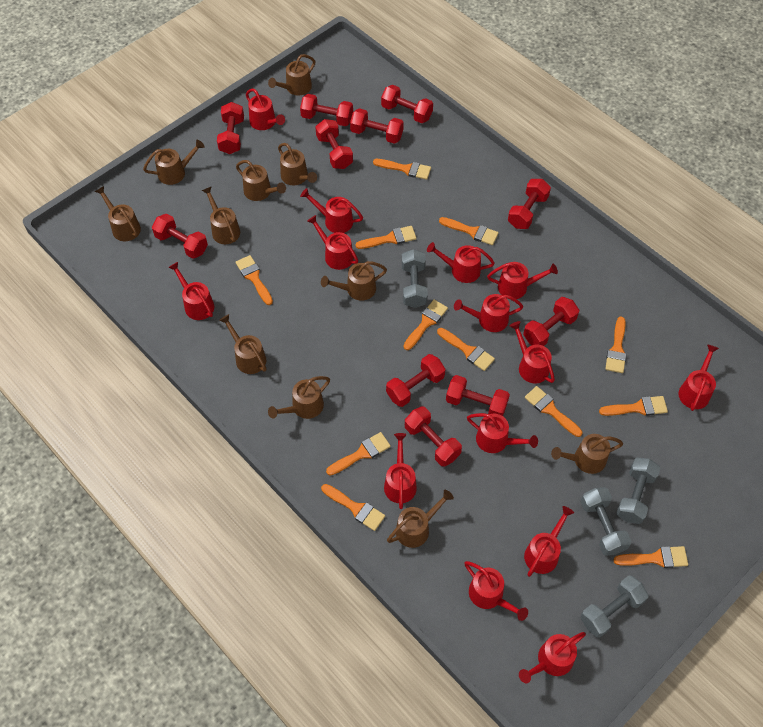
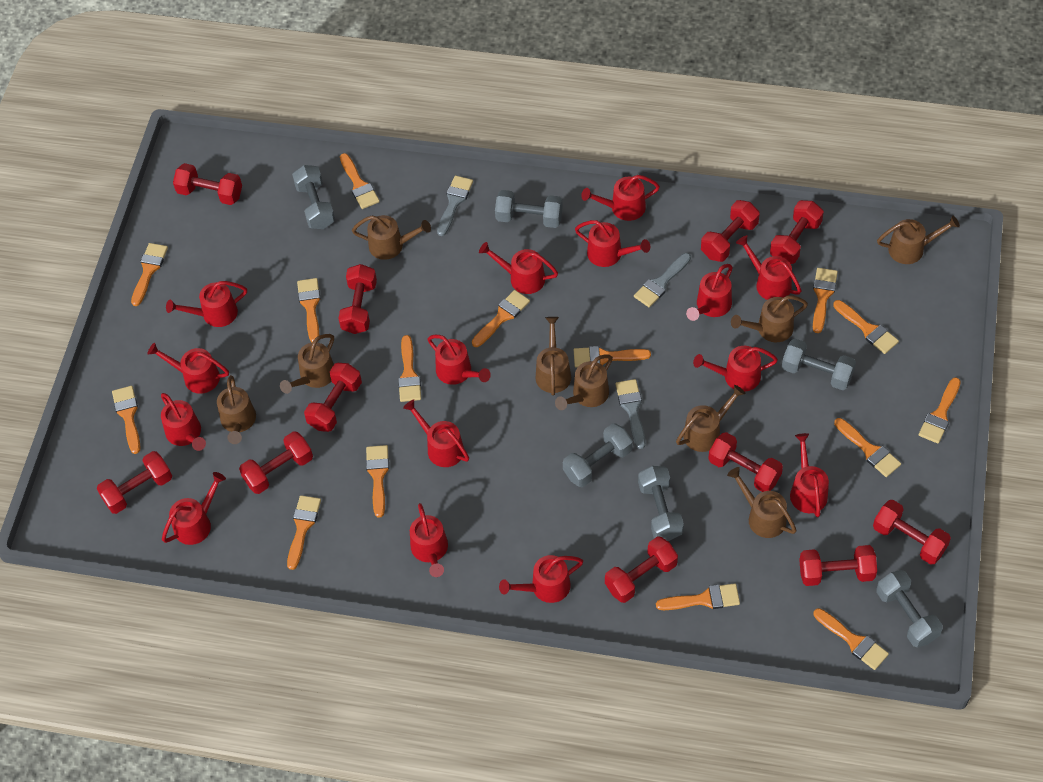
brown watering can: [95,186,141,241] [143,140,205,185] [202,186,240,244] [219,314,267,374] [236,160,286,201] [268,54,315,95] [268,376,330,419] [278,143,317,185] [321,261,387,301] [387,490,454,548] [551,434,623,474] = 11 -> [217,375,256,444] [280,334,334,394] [352,215,431,260] [536,317,571,396] [555,354,613,410] [676,385,745,452] [727,467,797,538] [731,296,808,342] [877,216,960,264] = 9
grey brush: none = 0 -> [437,176,473,236] [615,379,645,449] [634,253,691,307] = 3
grey dumbbell: [402,249,428,308] [580,576,648,638] [581,487,631,556] [616,457,661,524] = 4 -> [292,165,335,229] [495,190,563,228] [563,423,633,487] [638,466,684,541] [782,339,856,390] [876,570,943,647] = 6
orange brush: [236,255,273,305] [321,484,385,531] [326,432,391,476] [355,226,417,249] [373,159,431,180] [403,300,448,350] [437,328,495,371] [439,217,499,245] [525,386,582,437] [599,396,668,416] [605,316,627,373] [613,546,688,568] = 12 -> [112,386,141,454] [131,243,168,306] [287,495,321,570] [297,278,320,342] [340,153,380,209] [366,445,389,517] [398,335,421,402] [472,290,530,347] [574,346,651,367] [656,583,740,610] [813,268,838,333] [813,608,889,670] [833,300,899,354] [834,418,901,477] [919,377,961,444] = 15
red watering can: [168,262,214,320] [246,88,285,130] [300,188,363,233] [307,215,358,270] [384,433,417,509] [427,242,495,283] [454,294,523,332] [464,561,528,621] [467,413,538,453] [487,262,558,299] [510,321,555,383] [519,632,586,683] [524,506,574,577] [678,344,719,411] = 14 -> [147,343,229,394] [161,393,206,451] [162,472,226,545] [166,281,247,327] [403,399,469,467] [410,503,448,577] [427,335,491,385] [479,242,558,294] [499,555,583,603] [575,220,650,267] [581,175,660,221] [686,264,733,321] [693,346,778,392] [736,235,801,300] [790,433,829,517] = 15

